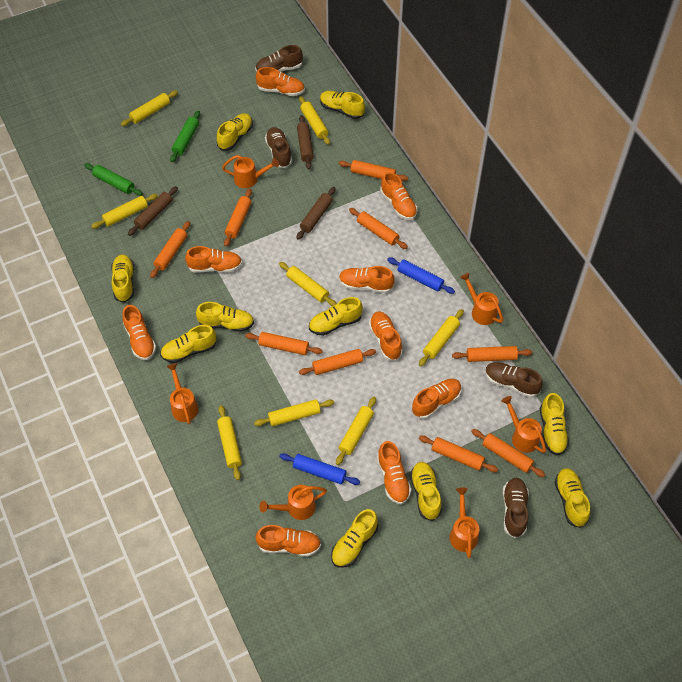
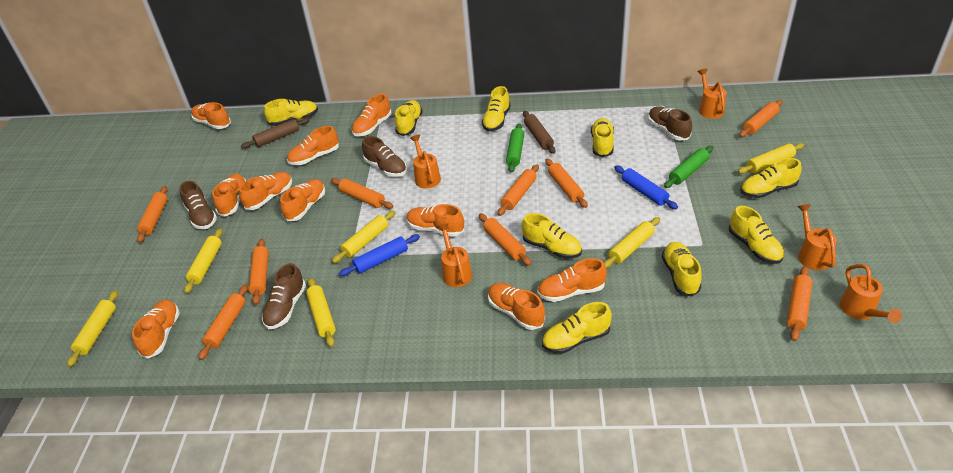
brown rolling pin: [128,186,178,236] [297,115,314,170] [297,187,336,240] = 3 -> [241,118,310,149] [523,111,555,154] = 2
orange shoe: [122,305,156,360] [185,246,242,273] [255,525,321,557] [256,67,305,96] [339,266,395,293] [369,311,403,361] [377,441,411,504] [380,172,417,220] [412,379,462,419] = 9 -> [132,300,180,359] [191,102,231,129] [212,174,246,217] [239,172,292,210] [280,179,325,222] [287,126,339,165] [352,94,392,136] [406,204,464,237] [488,283,545,330] [537,258,607,302] = 10
orange watering can: [167,363,198,424] [222,155,279,188] [259,485,327,520] [450,487,479,558] [460,273,503,325] [501,396,546,453] = 6 -> [410,135,441,189] [437,223,472,287] [697,68,726,119] [797,204,837,270] [840,264,902,323] = 5
yellow rolling pin: [91,194,158,229] [121,90,178,126] [217,405,242,480] [254,399,334,426] [279,262,336,306] [299,96,330,145] [336,397,376,465] [419,309,464,366] = 8 -> [67,290,118,367] [184,228,223,294] [306,278,336,347] [332,210,396,263] [604,217,660,268] [738,143,804,174] = 6
yellow shoe: [111,254,134,303] [160,325,217,363] [196,302,254,332] [217,113,253,151] [309,297,363,336] [320,91,365,119] [331,509,378,568] [410,462,442,521] [540,393,569,455] [555,468,590,528] = 10 -> [264,99,318,126] [395,100,423,136] [482,86,511,131] [522,213,582,259] [542,302,612,354] [591,118,614,157] [662,242,702,297] [729,206,784,264] [740,158,801,198] = 9

